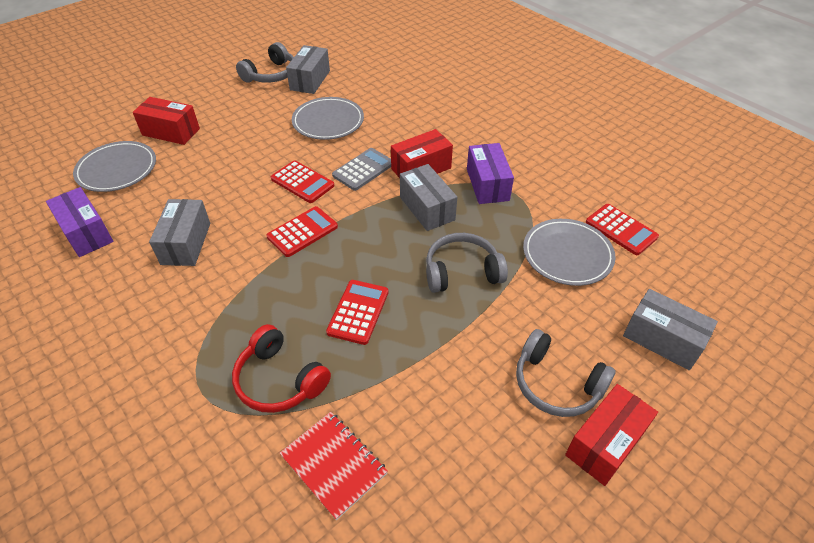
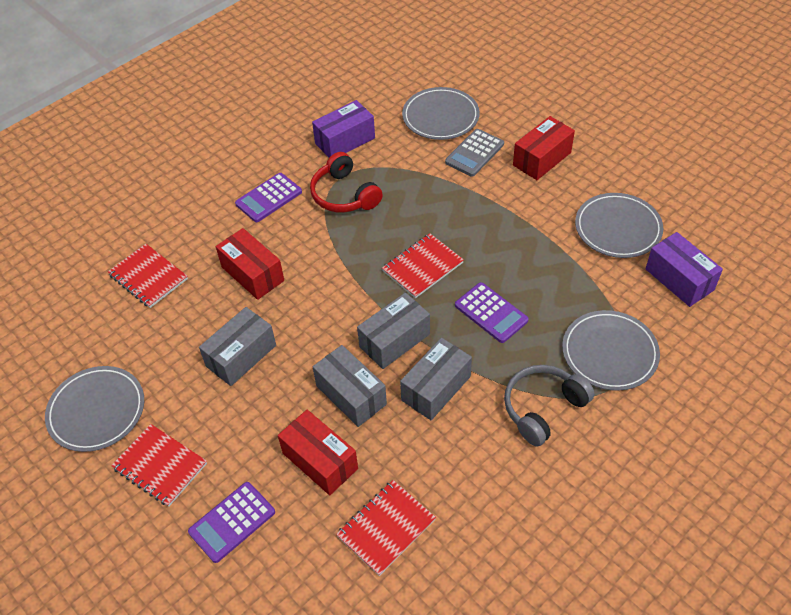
grey headphones: [236,42,294,83] [426,233,508,293] [516,329,616,417] = 3 -> [504,365,595,446] = 1
grey plate: [73,141,156,192] [292,97,364,140] [523,219,616,286] = 3 -> [45,366,144,452] [402,87,480,140] [562,310,660,391] [575,193,663,258] = 4
purple calculator: none = 0 -> [188,482,275,563] [235,173,302,222] [455,282,529,343] = 3
red calculator: [266,206,338,257] [271,160,334,203] [326,280,389,345] [586,204,659,255] = 4 -> none = 0
red notebook: [280,412,388,520] = 1 -> [108,244,188,308] [111,424,207,507] [336,480,436,576] [382,233,464,298] = 4

